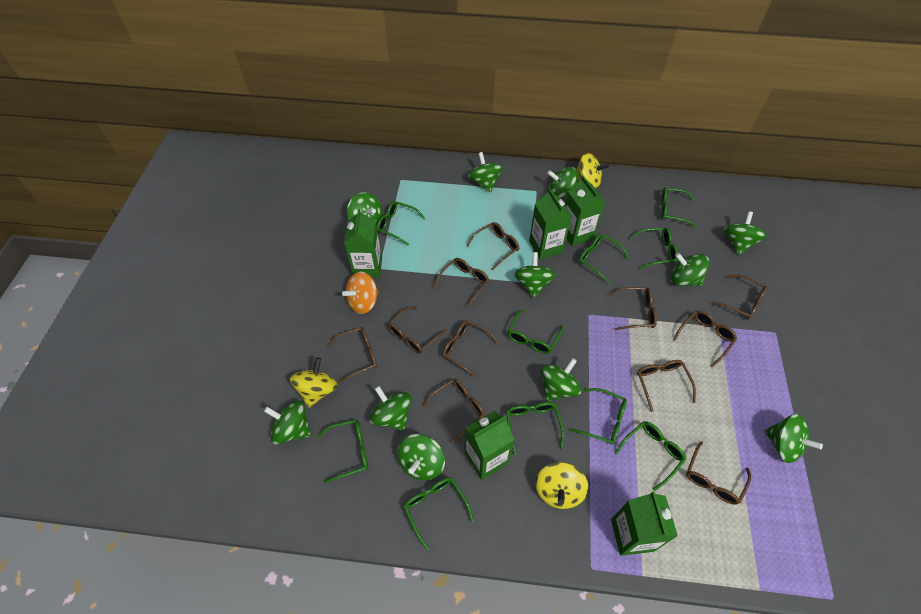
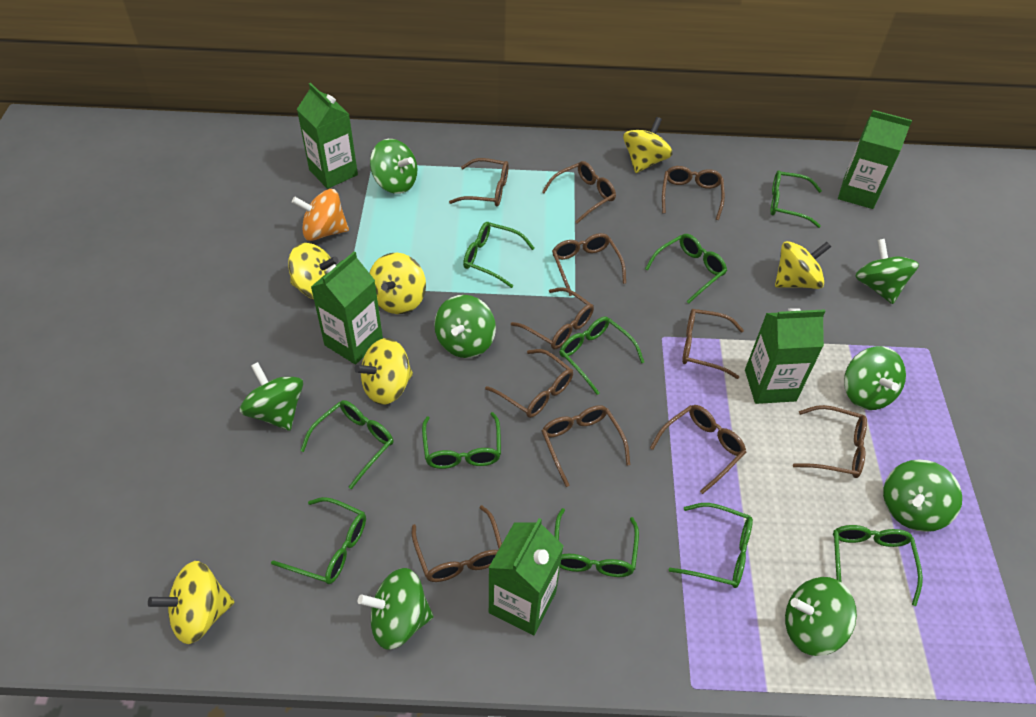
green spinning top: [264,400,311,445] [347,192,382,226] [369,386,412,431] [397,434,445,480] [468,152,503,192] [514,252,556,298] [541,358,581,401] [547,167,577,198] [670,253,710,286] [724,212,767,255] [765,414,823,463] = 11 -> [240,362,303,431] [358,568,433,650] [370,139,417,194] [434,295,496,358] [785,577,857,656] [844,346,906,410] [855,239,919,304] [883,460,962,532] = 8
yellow spinning top: [290,358,337,408] [535,462,589,509] [576,153,609,189] = 3 -> [148,561,234,644] [288,243,339,299] [354,338,413,405] [370,253,426,314] [623,117,673,173] [775,241,831,289] = 6

